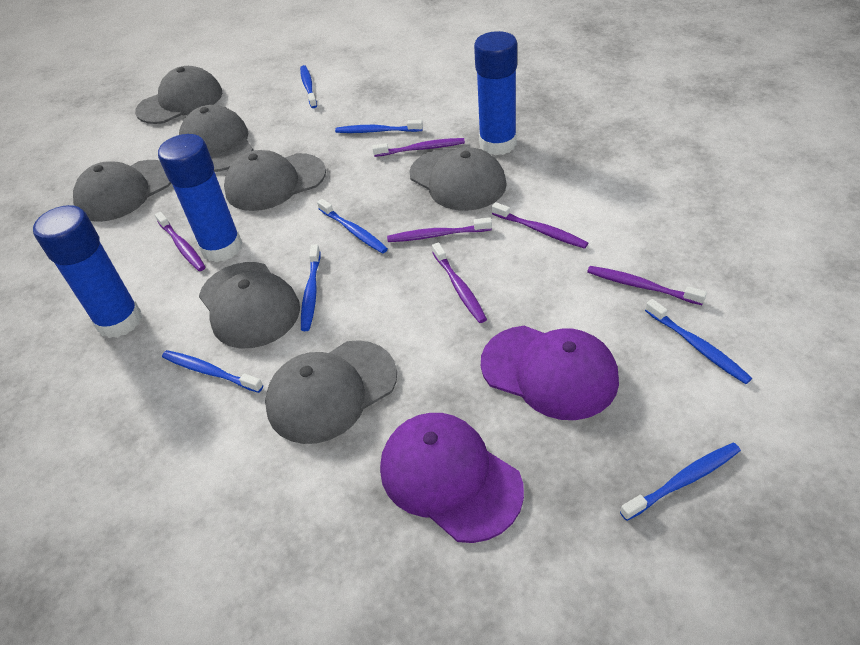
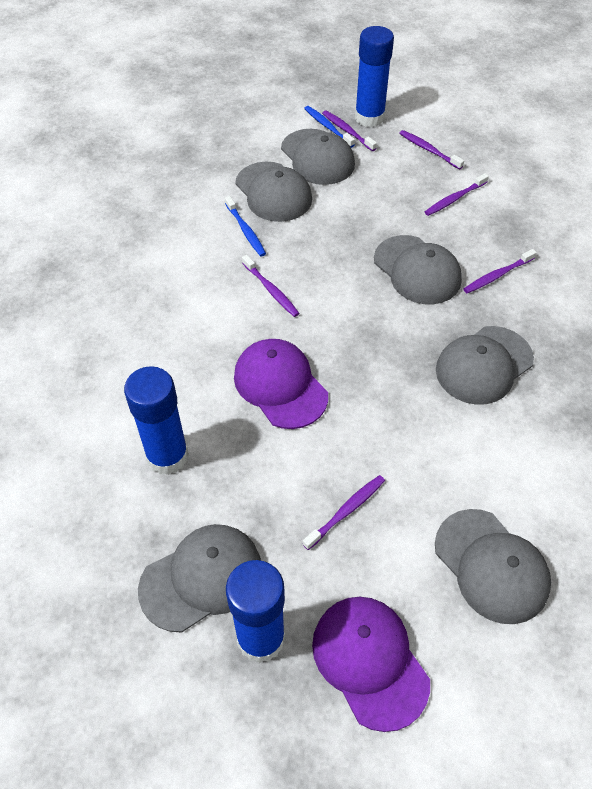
blue toothbrush: [162,350,263,393] [300,65,317,108] [301,244,321,331] [317,199,388,254] [335,120,423,133] [620,443,741,521] [645,299,752,384] = 7 -> [225,196,266,256] [304,106,355,148] = 2
grey cap: [73,160,171,222] [135,66,222,124] [179,105,253,172] [199,262,300,348] [224,150,326,211] [265,340,397,444] [409,147,507,211] = 7 -> [138,524,261,632] [235,162,312,222] [281,129,355,185] [374,235,462,304] [435,509,551,624] [436,326,534,405] = 6

